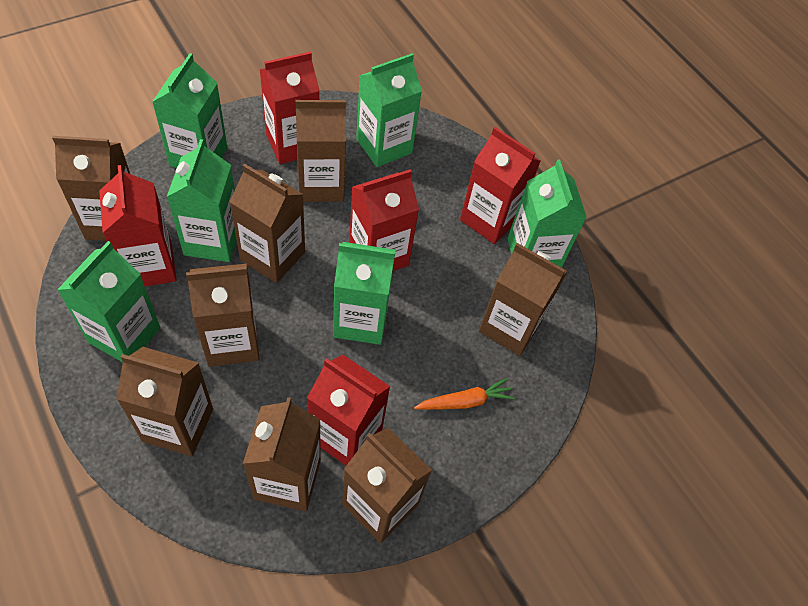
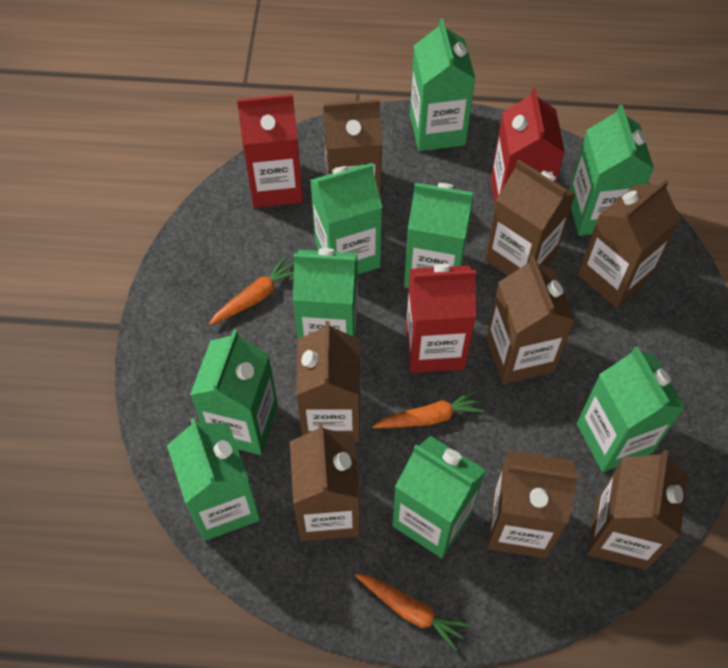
green carton: [57,241,160,362] [152,53,227,168] [167,139,237,262] [333,242,396,345] [356,53,422,167] [507,160,587,268] = 6 -> [167,418,260,541] [190,329,278,455] [293,248,358,339] [310,163,383,275] [392,436,486,558] [404,183,474,288] [410,18,476,151] [569,105,654,236] [577,346,685,472] = 9
orange carrot: [414,378,515,410] = 1 -> [209,256,294,325] [355,574,470,651] [372,389,485,428] = 3
red carton: [99,165,177,286] [260,51,320,164] [307,355,391,465] [349,169,419,271] [460,127,541,244] = 5 -> [237,94,303,208] [406,264,476,373] [491,88,565,205] = 3

